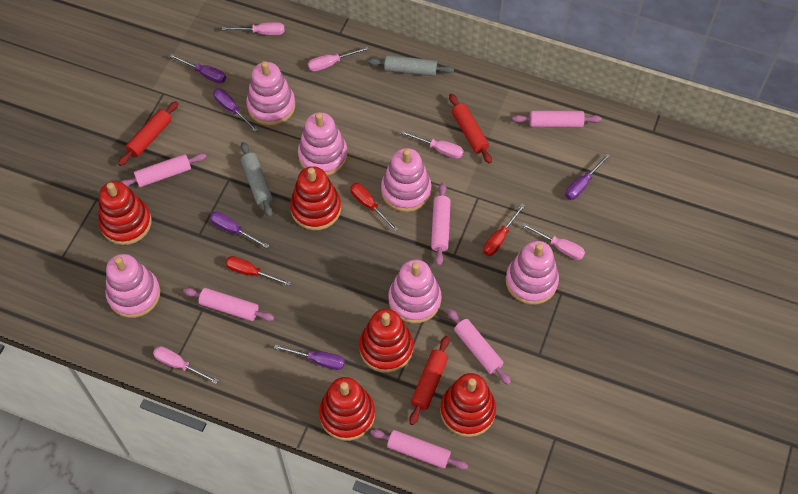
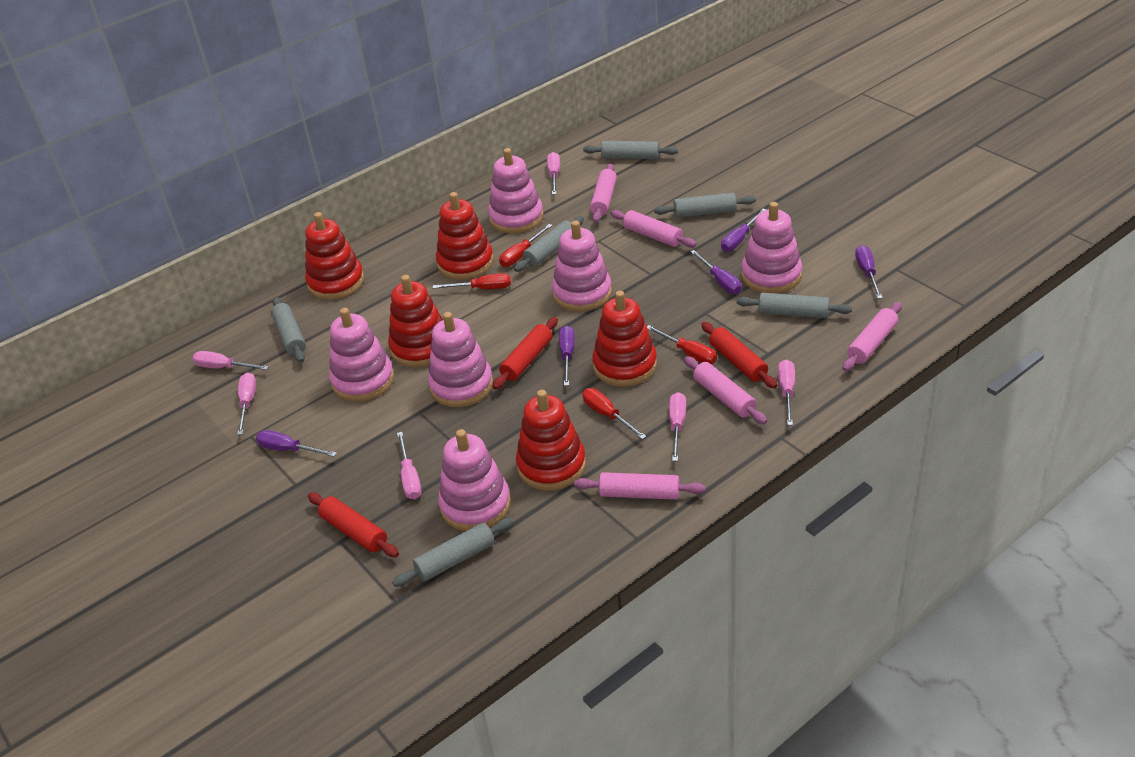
grey rolling pin: [241,142,273,217] [368,55,454,76] = 2 -> [271,297,306,363] [392,518,514,587] [514,216,584,272] [583,141,678,159] [654,192,756,218] [737,293,852,318] = 6
pink rolling pin: [121,153,206,187] [183,288,274,321] [370,429,468,470] [431,183,451,266] [447,309,511,385] [512,111,602,127] = 6 -> [574,472,706,500] [590,163,617,223] [610,210,697,248] [684,356,767,424] [842,302,902,371] = 5
pink screwdriver: [153,346,218,384] [222,22,284,35] [308,47,369,71] [401,130,464,159] [521,223,585,260] = 5 -> [192,351,269,370] [237,372,256,435] [397,432,422,499] [547,152,560,195] [669,392,686,461] [778,360,795,425] = 6
red screwdriver: [225,256,291,286] [350,183,398,232] [483,204,525,256] = 3 -> [433,273,511,289] [499,224,553,267] [582,388,646,439] [647,325,717,364] = 4

